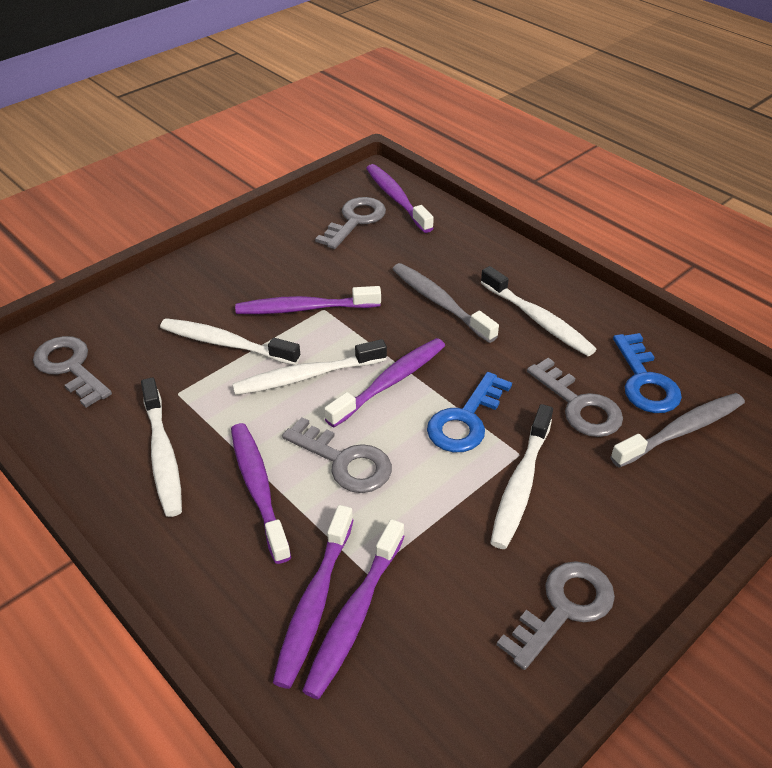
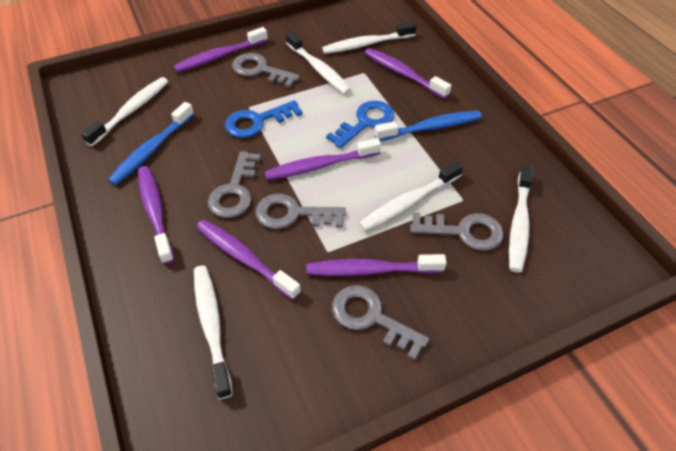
blue toothbrush: none = 0 -> [108,102,194,185] [375,111,482,141] = 2
grey toothbrush: [392,263,499,343] [610,393,745,468] = 2 -> none = 0
white toothbrush: [141,377,182,517] [160,318,301,365] [232,339,387,395] [481,266,596,356] [490,404,553,549] = 5 -> [81,77,168,146] [194,265,233,399] [286,31,352,94] [322,22,417,54] [359,161,463,231] [509,163,534,272] = 6

